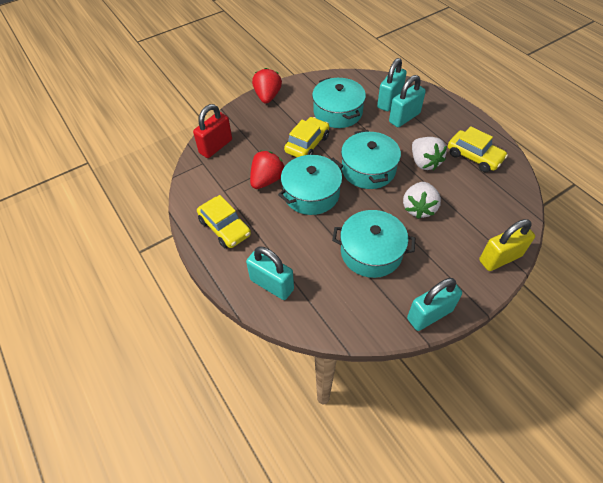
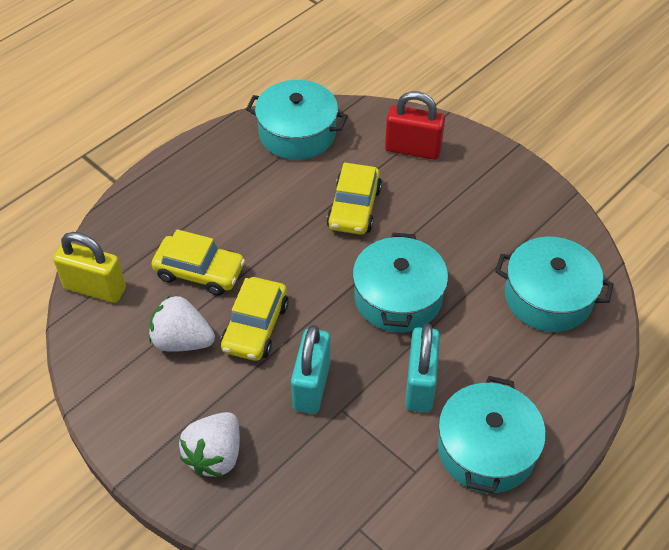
red strawberry: [250,151,284,189] [252,68,282,104] = 2 -> none = 0
turquoise padlock: [246,246,294,300] [377,58,407,111] [389,75,426,127] [407,278,462,331] = 4 -> [291,325,331,414] [405,324,440,412] = 2

